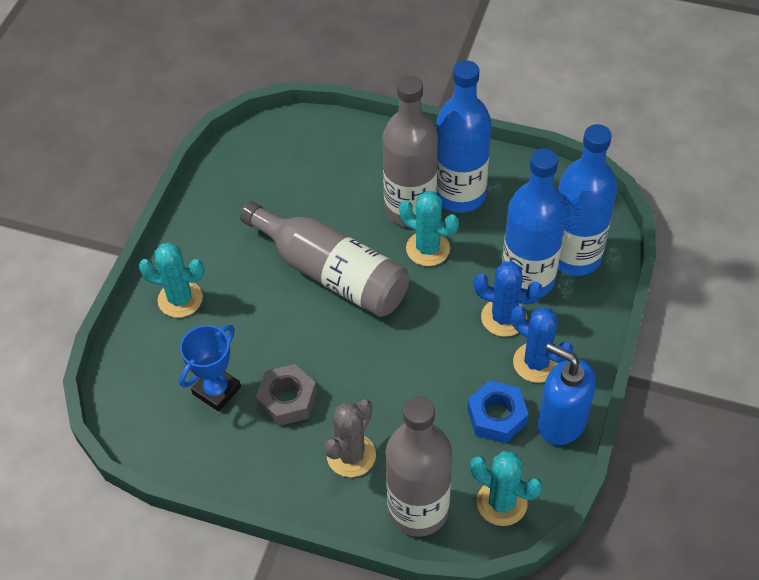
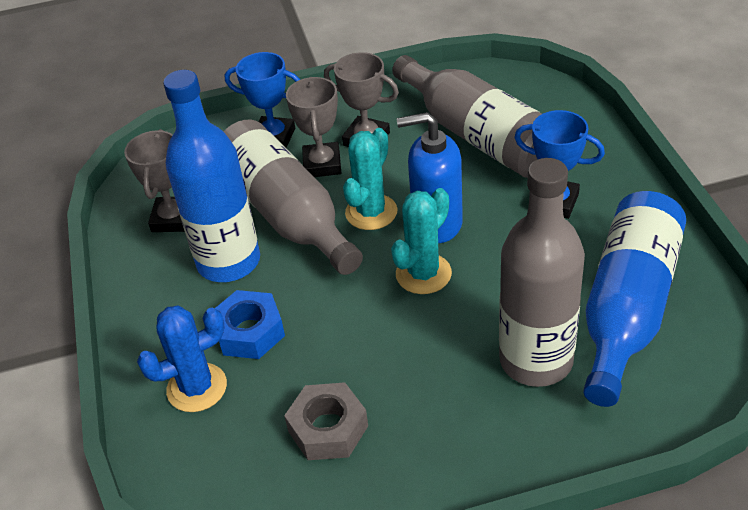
blue bottle: [436,61,491,213] [502,148,567,297] [558,124,617,276] = 3 -> [163,70,260,282] [583,191,686,407] = 2
blue cactus: [474,261,543,337] [511,306,573,383] = 2 -> [137,305,227,412] = 1
blue trophy: [179,325,241,411] = 1 -> [225,52,300,148] [514,110,605,219] = 2
grey cactus: [324,399,376,477] = 1 -> none = 0
grey trophy: none = 0 -> [124,129,185,232] [286,77,341,177] [324,52,399,147] = 3
turquoise cactus: [139,243,204,318] [399,191,459,266] [470,451,543,526] = 3 -> [343,128,398,230] [391,188,452,294] = 2

